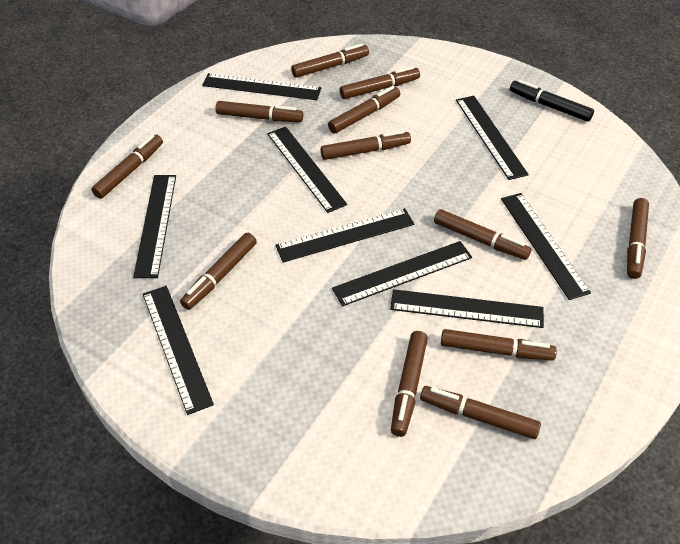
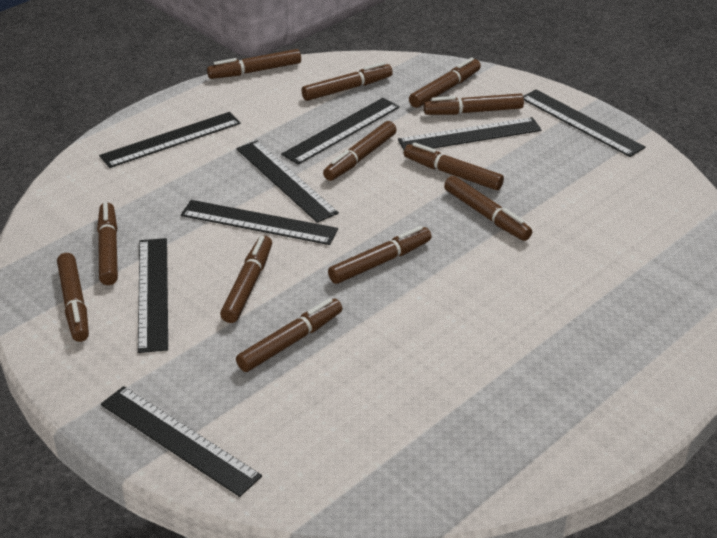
black marker: [510,80,594,122] = 1 -> none = 0
black ruler: [133,175,176,278] [143,286,214,415] [202,73,321,100] [267,127,347,213] [275,208,414,263] [332,241,472,306] [390,289,544,328] [456,96,529,180] [501,193,591,300] = 9 -> [99,112,241,168] [101,386,262,497] [138,238,168,353] [181,200,338,245] [236,141,339,223] [281,98,399,165] [398,117,542,150] [523,89,645,157] = 8

